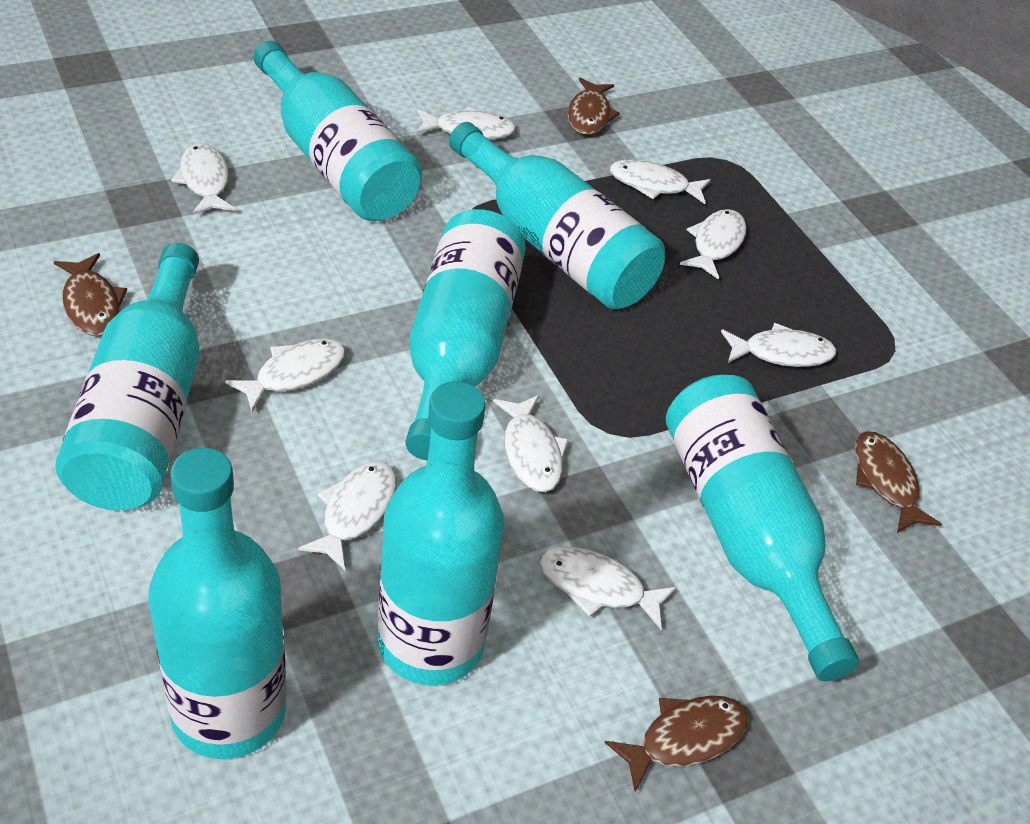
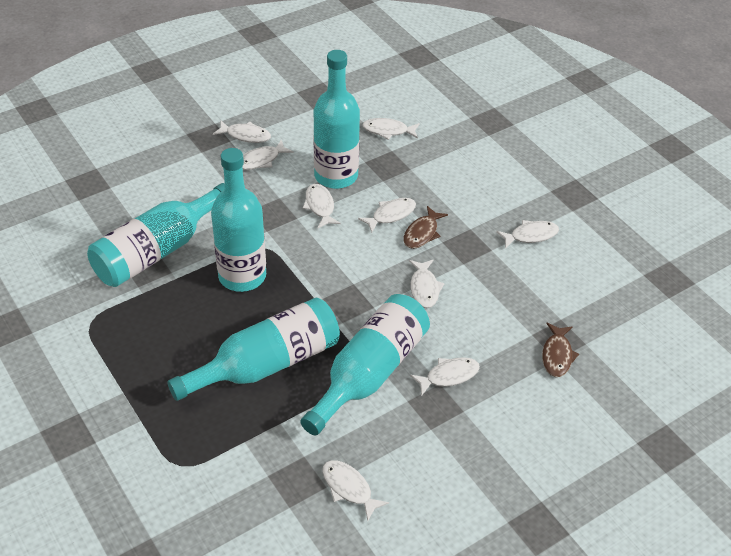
brown fish: [54,253,127,336] [567,78,620,135] [605,696,749,792] [855,431,942,533] = 4 -> [404,206,448,249] [542,323,579,377] = 2
turquoise bottle: [55,243,200,510] [148,448,287,759] [254,41,422,221] [378,381,505,685] [406,209,526,460] [449,122,665,309] [666,375,859,681] = 7 -> [87,183,225,287] [167,298,340,401] [211,148,266,292] [300,294,430,435] [314,50,360,189] = 5

